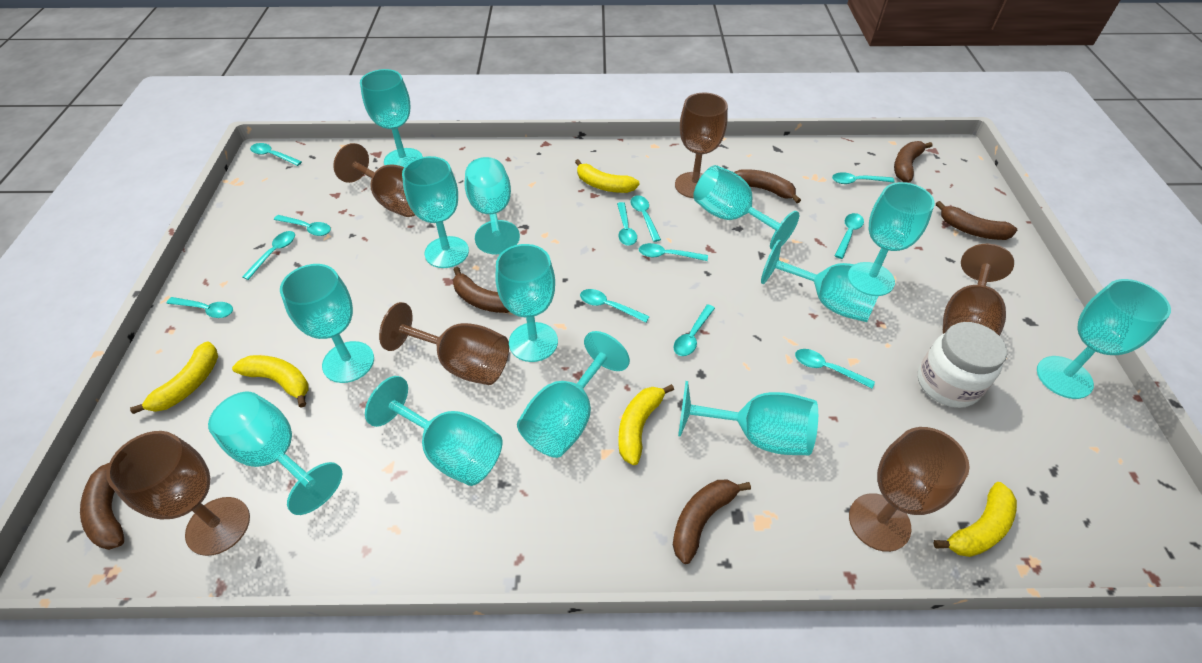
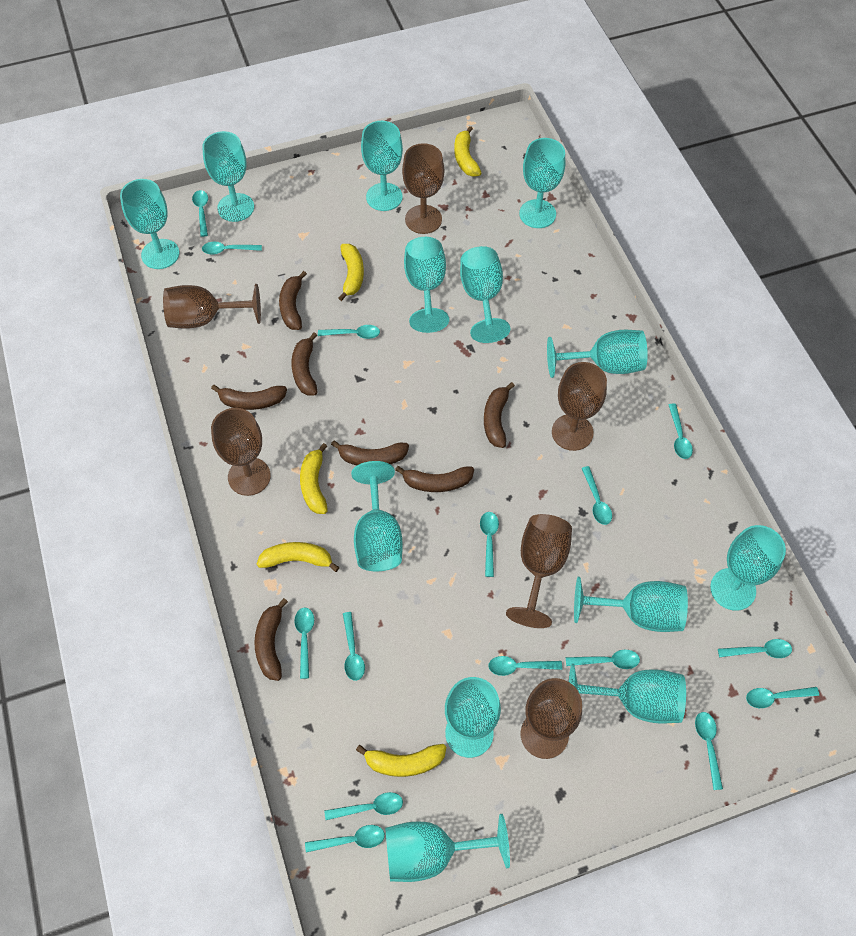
brown banana: [80,463,124,550] [453,267,510,313] [673,480,751,564] [734,169,801,203] [894,141,933,182] [936,201,1017,240] = 6 -> [211,385,287,410] [254,598,288,681] [279,271,307,330] [291,332,318,395] [331,441,409,465] [395,466,474,492] [484,382,515,448] = 7
turquoise spoon: [166,297,233,318] [242,231,295,280] [250,143,302,166] [274,215,331,236] [580,289,650,323] [617,202,637,246] [631,195,661,242] [639,243,708,261] [673,304,715,356] [795,349,875,389] [832,172,895,184] [835,213,864,259] = 12 -> [192,190,208,237] [202,242,262,255] [294,608,314,679] [305,825,385,852] [318,325,380,339] [325,792,403,820] [343,612,365,681] [480,512,499,577] [488,656,562,676] [566,650,640,669] [582,466,612,525] [669,404,693,459] [695,712,723,790] [718,639,792,658] [746,687,819,708] = 15
white jar: [918,322,1007,408] = 1 -> none = 0

